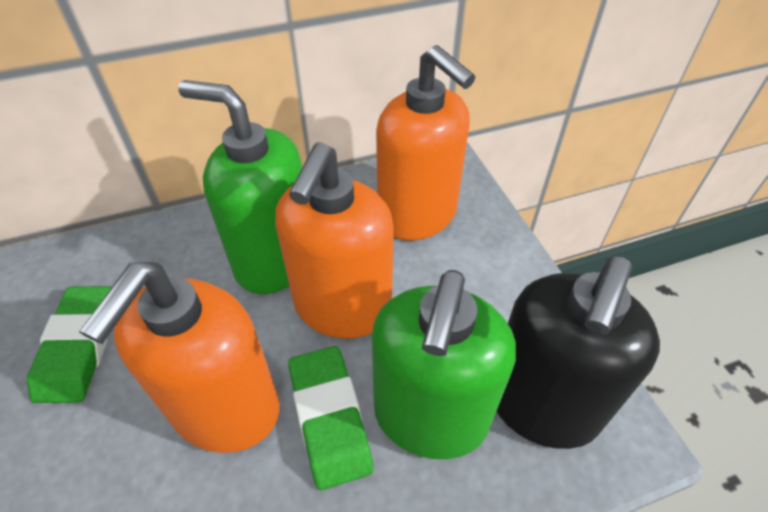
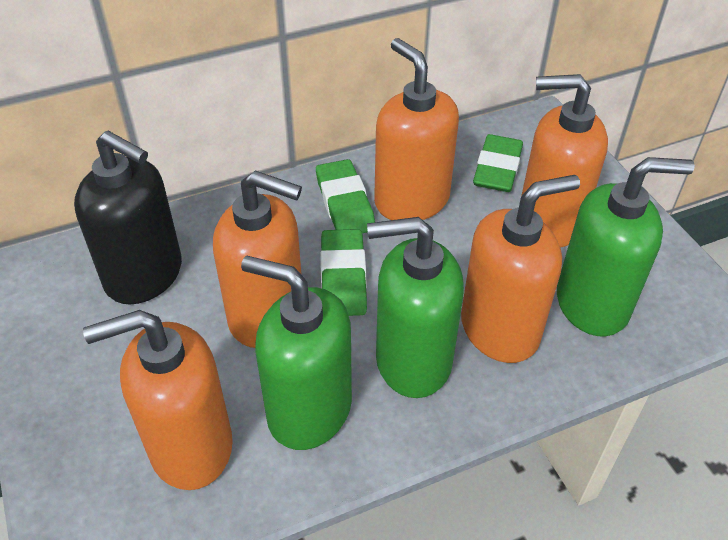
green eraser: [27,286,112,403] [288,346,373,490] = 2 -> [316,159,375,233] [320,229,367,316] [473,134,523,192] = 3
green soap dispenser: [178,80,302,294] [372,270,516,459] = 2 -> [241,256,352,450] [367,217,464,398] [557,157,695,336] = 3
orange soap dispenser: [79,262,280,453] [275,142,394,339] [376,45,475,240] = 3 -> [83,310,233,490] [213,170,302,348] [374,38,459,220] [461,175,580,363] [521,74,608,248] = 5

